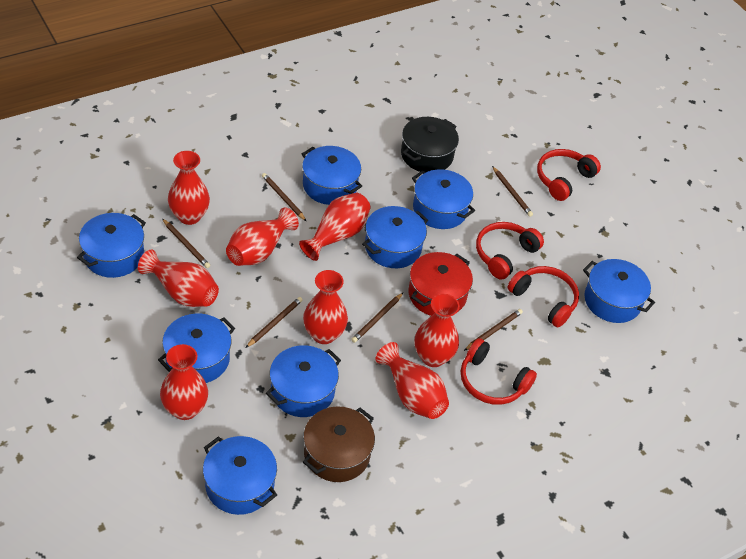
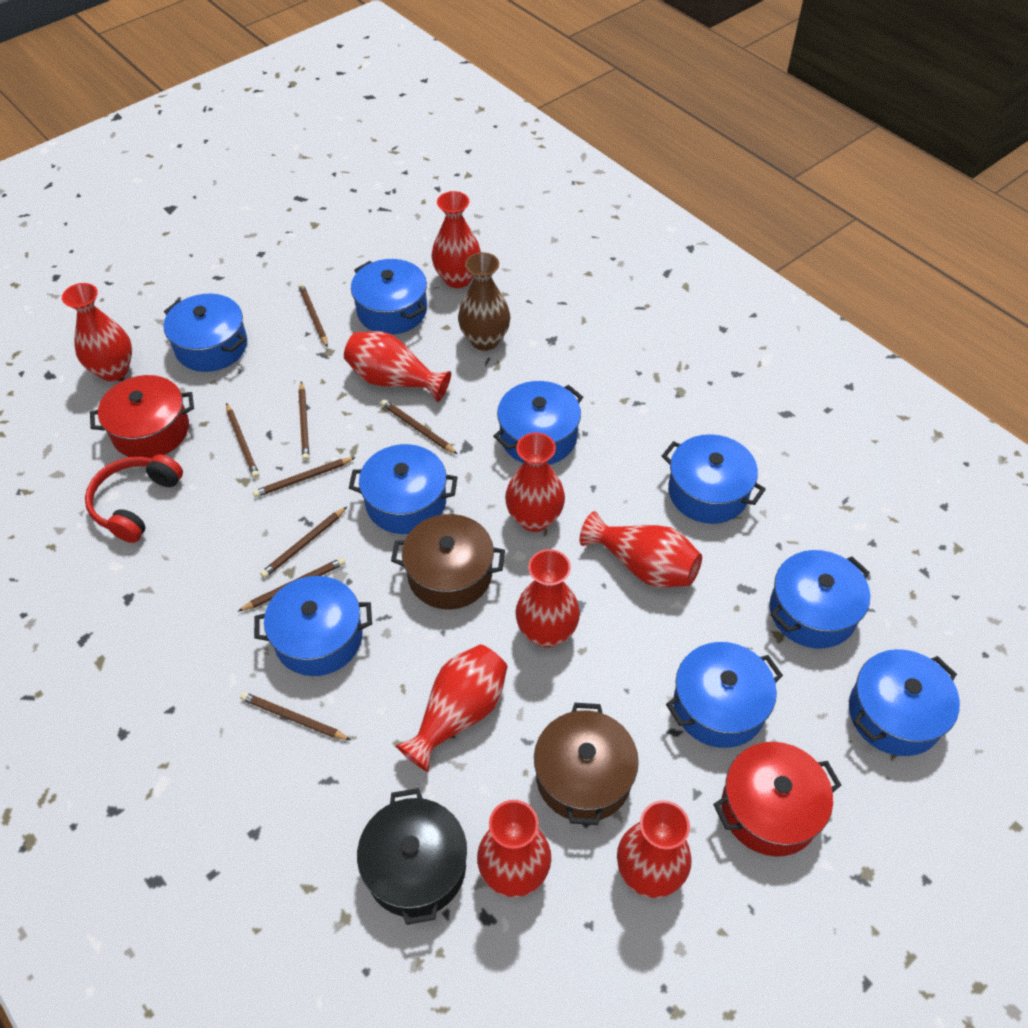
blue pot: [77,213,146,278] [158,314,235,383] [203,436,277,515] [266,345,341,417] [302,146,362,205] [362,206,428,268] [412,169,475,229] [583,259,655,323] = 8 -> [164,293,247,372] [254,576,372,676] [349,444,458,534] [351,259,427,335] [493,381,583,465] [662,434,766,524] [666,642,783,748] [770,550,870,649] [849,649,960,756] = 9
brown pencil: [162,219,210,268] [246,297,303,348] [262,173,306,221] [351,293,403,343] [464,309,523,351] [492,166,533,217] = 6 -> [226,403,259,478] [238,558,345,611] [240,692,351,740] [253,457,356,497] [260,507,347,578] [298,283,328,348] [298,381,309,461] [381,400,457,454] = 8
brown pot: [303,406,375,482] = 1 -> [391,514,505,609] [534,703,639,825] = 2
brown vase: none = 0 -> [458,252,510,351] = 1
red headphones: [461,338,537,405] [476,222,544,280] [507,266,579,327] [537,149,601,201] = 4 -> [85,454,183,543] = 1
red pot: [408,252,473,316] = 1 -> [90,375,194,459] [713,742,841,856] = 2
red vase: [138,250,219,307] [160,344,208,420] [168,151,210,225] [226,207,299,266] [299,193,371,261] [303,270,348,344] [376,342,449,419] [415,294,460,367] = 8 -> [62,283,132,381] [344,331,451,402] [395,644,508,772] [431,191,481,288] [477,800,551,897] [505,433,565,532] [515,549,580,648] [580,511,702,587] [617,800,692,898] = 9

